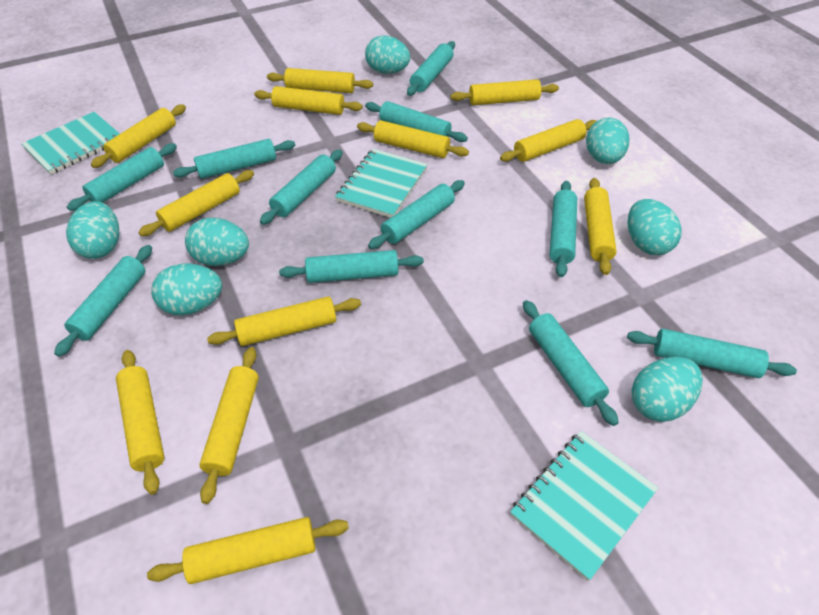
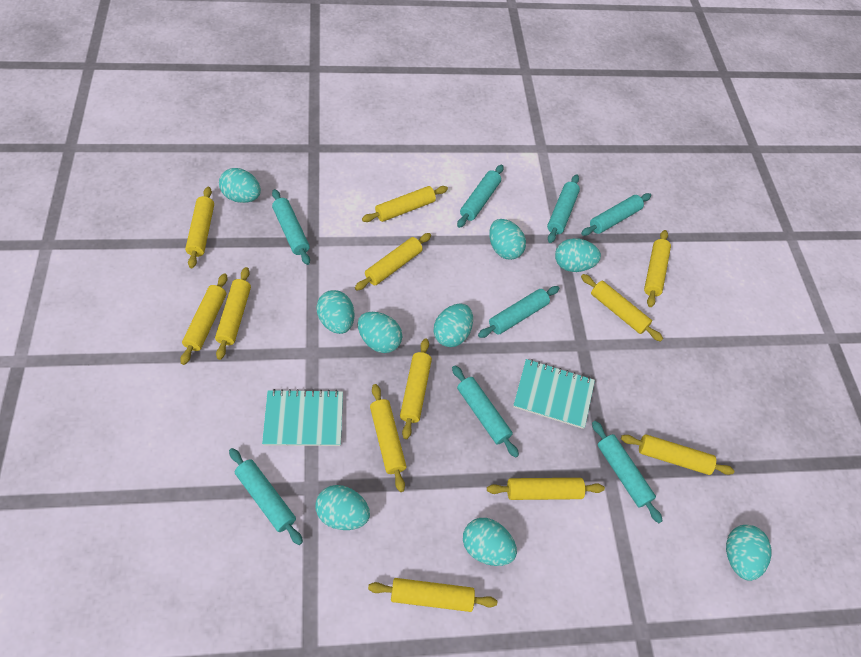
turquoise egg: [66,201,120,259] [151,264,222,315] [185,218,249,266] [365,35,410,74] [586,118,630,164] [628,199,682,255] [632,357,703,422] = 7 -> [219,168,261,203] [316,290,354,334] [316,485,370,530] [358,312,402,353] [434,303,473,347] [463,518,517,566] [489,219,526,260] [555,238,601,272] [726,525,771,581] = 9
turquoise notebook: [22,112,120,174] [335,149,428,218] [510,431,658,581] = 3 -> [262,389,343,446] [513,359,595,429] = 2
turquoise rolling pin: [54,245,152,357] [67,143,177,211] [173,139,295,179] [260,150,343,225] [279,250,424,283] [365,101,468,142] [368,180,465,249] [407,41,455,96] [523,300,619,426] [550,181,577,277] [627,329,797,378] = 11 -> [229,448,303,545] [272,189,310,265] [452,366,519,458] [457,165,504,228] [478,286,560,338] [547,175,580,243] [581,193,651,236] [592,421,662,523] = 8

